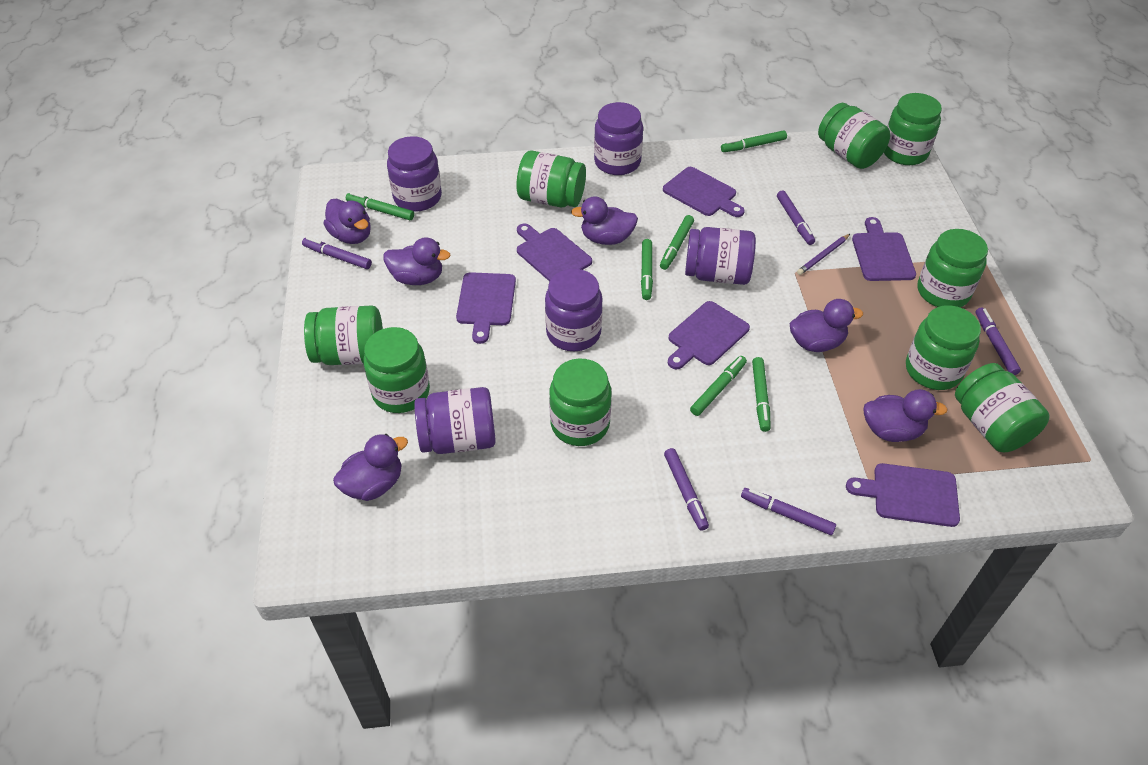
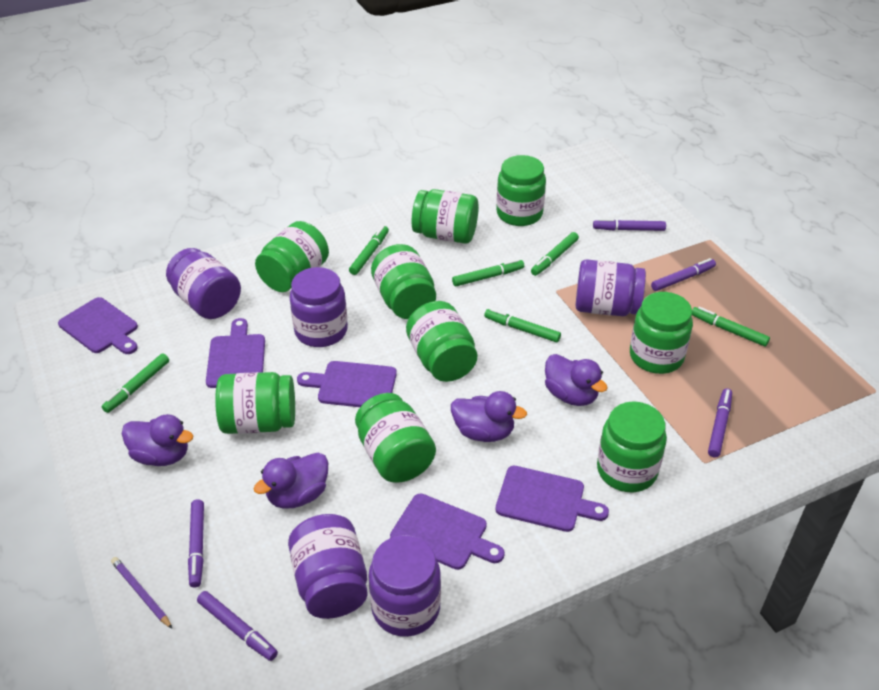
purple cutting board: [456,272,516,344] [517,224,592,282] [663,167,745,217] [668,301,750,369] [846,463,960,527] [852,217,916,281] = 6 -> [58,297,138,354] [206,318,265,388] [297,361,397,407] [390,494,505,570] [495,466,609,532] = 5
purple duck: [324,199,371,244] [333,434,408,501] [383,237,451,285] [571,196,638,245] [789,299,863,352] [864,389,948,442] = 6 -> [122,414,193,466] [253,453,328,509] [451,391,527,442] [545,354,607,406] = 4

